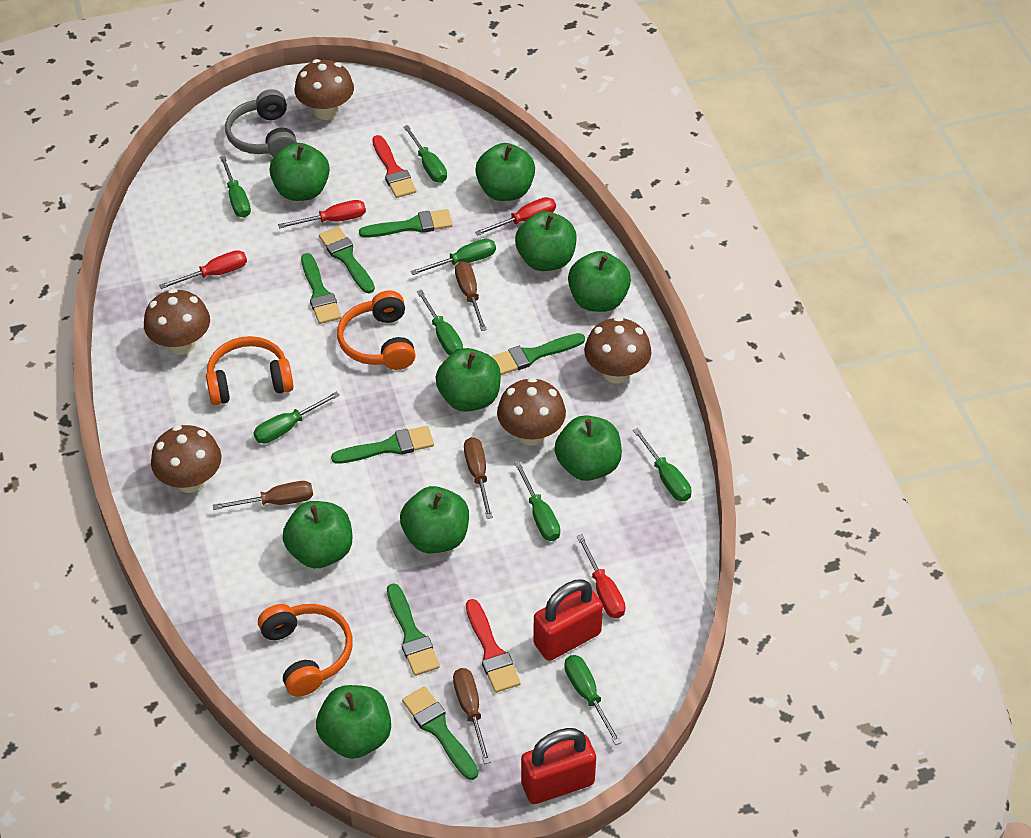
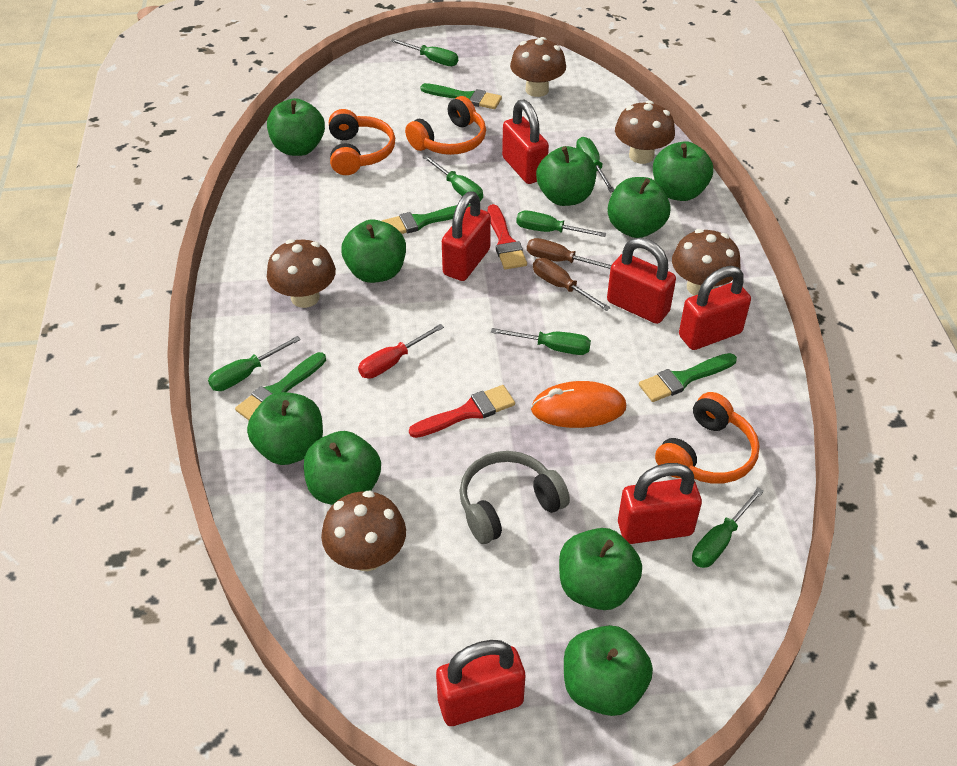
brown screwdriver: [213,481,313,510] [453,668,491,764] [455,261,487,331] [464,437,493,519] = 4 -> [527,238,612,269] [533,258,611,311] = 2
green brush: [301,253,342,324] [319,227,375,293] [331,426,434,464] [359,209,453,238] [387,583,440,676] [402,686,478,780] [491,333,585,375] = 7 -> [235,352,326,420] [382,204,470,234] [421,83,502,109] [639,353,737,402] = 4
green screwdriver: [220,156,251,218] [254,391,340,443] [404,125,447,183] [411,239,496,275] [417,290,463,355] [514,462,560,541] [564,655,622,745] [633,428,691,501] = 8 -> [208,336,301,391] [391,39,458,66] [423,155,483,201] [491,328,591,355] [516,211,606,237] [576,137,614,192] [692,488,764,568] = 7
orange mouse: none = 0 -> [531,381,626,428] = 1
red padlock: [521,728,596,804] [533,579,603,661] = 2 -> [436,640,525,726] [442,191,491,281] [502,100,549,184] [607,238,676,324] [618,463,702,544] [679,266,751,350] = 6
red screwdriver: [159,250,247,289] [278,200,366,228] [475,197,556,236] [577,534,626,618] = 4 -> [358,324,444,379] = 1

